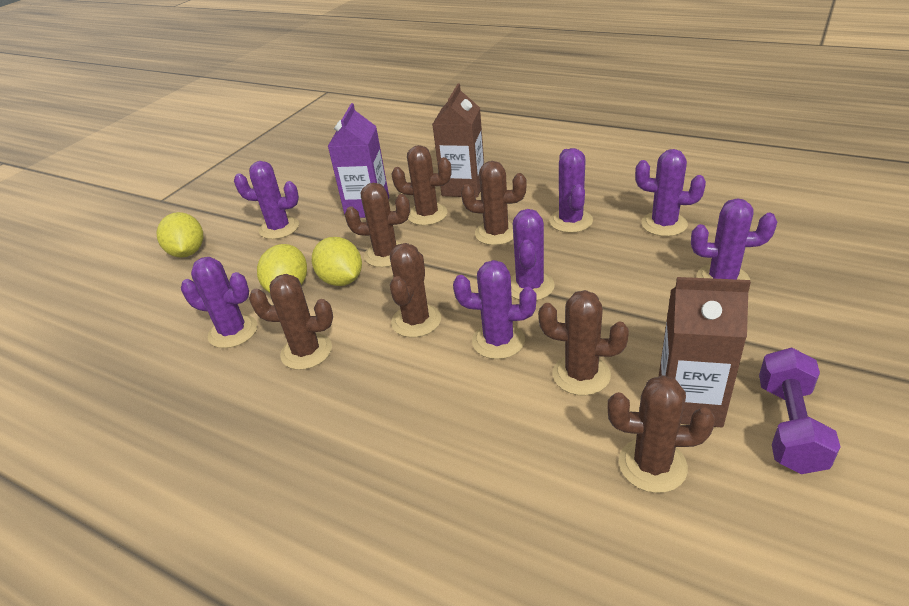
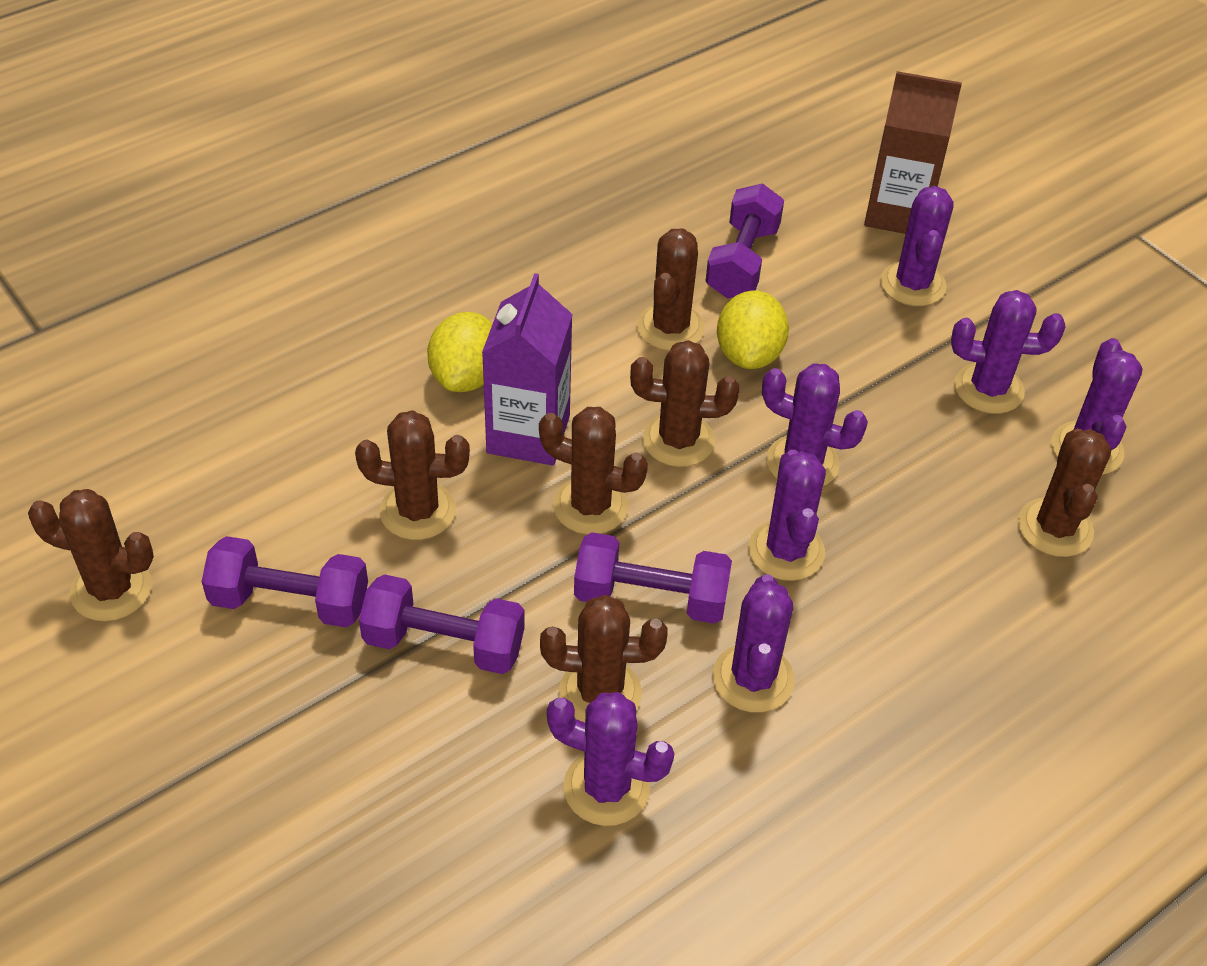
brown carton: [432,83,484,198] [659,277,751,427] = 2 -> [864,71,962,234] = 1
purple dumbbell: [759,347,840,474] = 1 -> [201,536,368,628] [359,574,525,674] [574,532,732,624] [705,184,784,299] = 4
yellow lemon: [157,212,203,258] [257,244,307,293] [312,237,362,286] = 3 -> [427,312,492,392] [717,290,789,369] = 2

